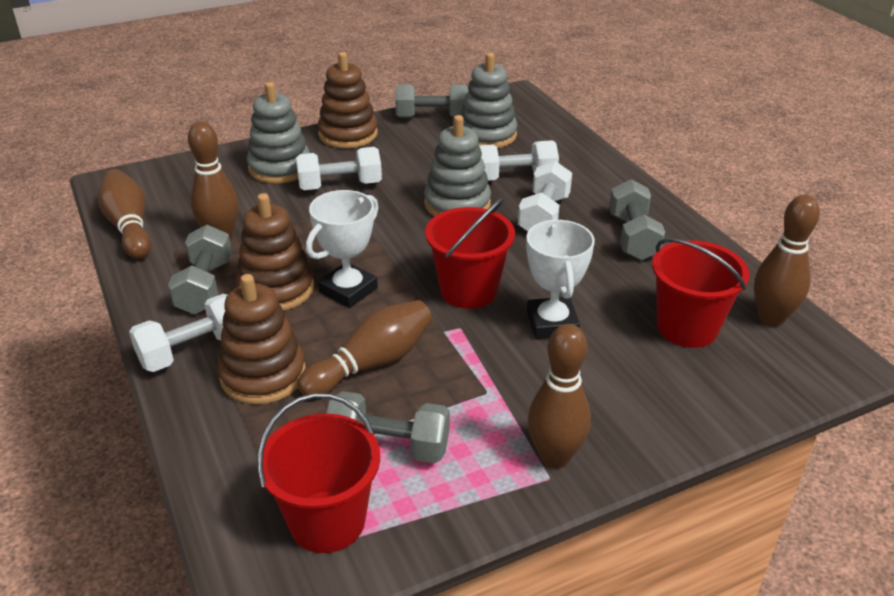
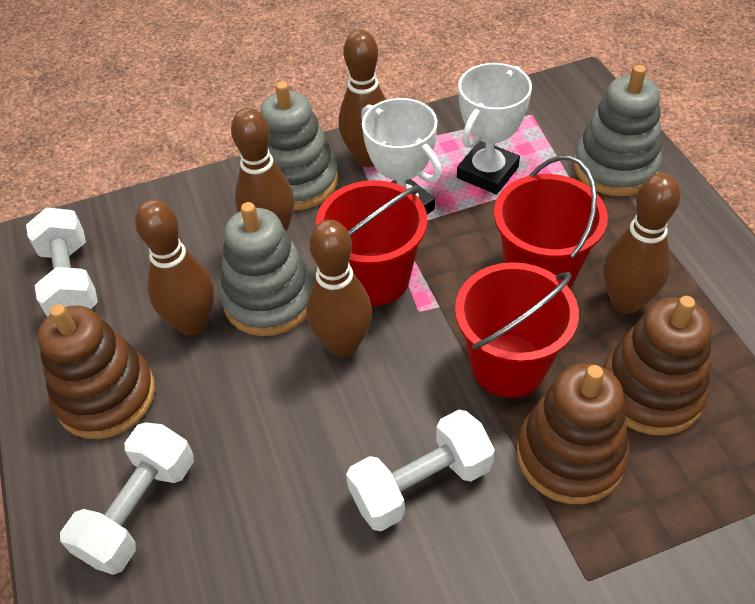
grey dumbbell: [168,225,232,314] [327,391,450,463] [395,84,468,118] [609,179,665,260] = 4 -> none = 0
white dumbbell: [129,294,227,372] [296,147,382,190] [479,140,559,181] [518,161,572,231] = 4 -> [26,207,98,317] [60,422,194,575] [346,409,495,531] = 3

